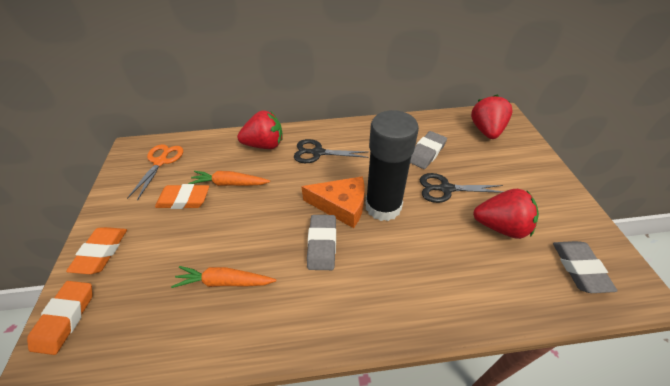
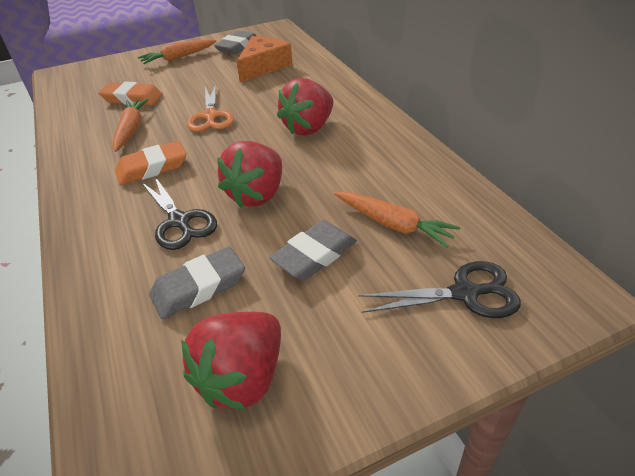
black glue stick: [365,110,419,221] = 1 -> none = 0
orange carrot: [171,266,276,288] [188,171,270,186] = 2 -> [112,98,149,152] [138,39,216,64] [334,192,460,248] = 3
orange eraser: [27,281,93,355] [66,227,127,274] [155,184,209,209] = 3 -> [98,81,163,106] [115,141,186,185] = 2

